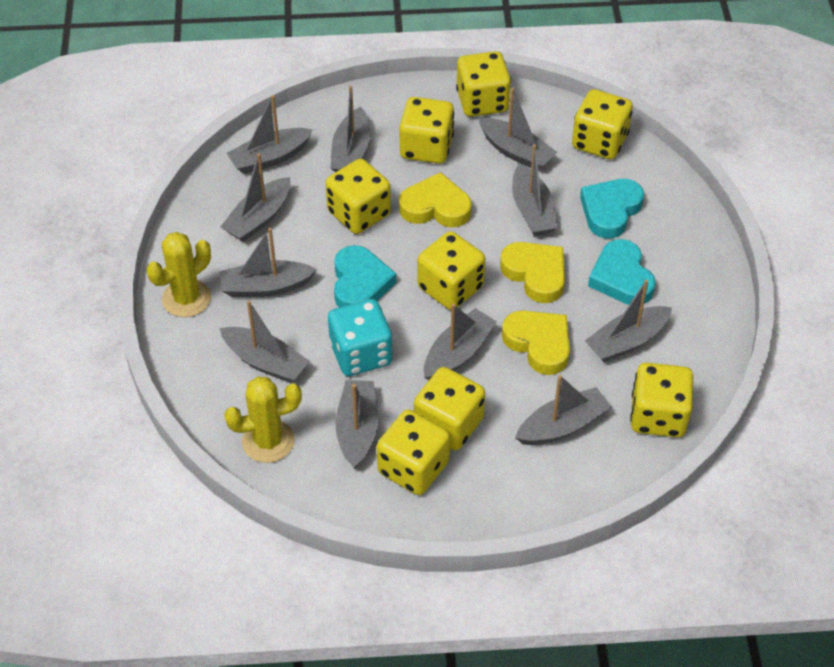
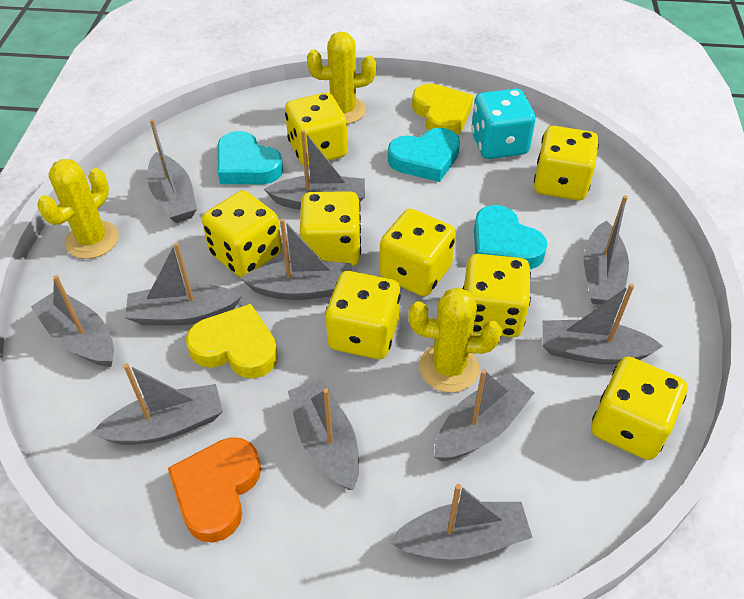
orange heart: none = 0 -> [168,437,261,543] = 1
yellow cactus: [147,232,211,317] [224,377,302,463] = 2 -> [37,159,119,259] [307,32,376,124] [408,287,502,392] = 3
yellow heart: [399,172,472,227] [500,242,565,303] [502,310,570,375] = 3 -> [186,304,278,378] [412,83,473,135] = 2

